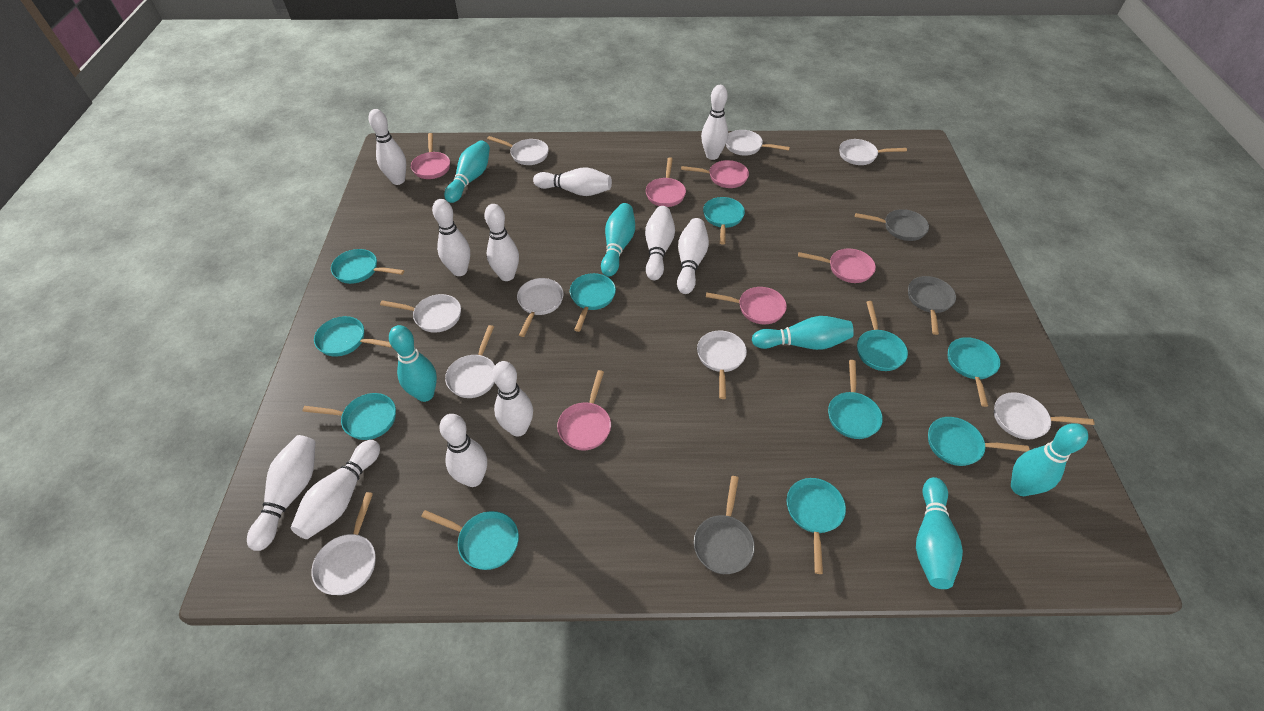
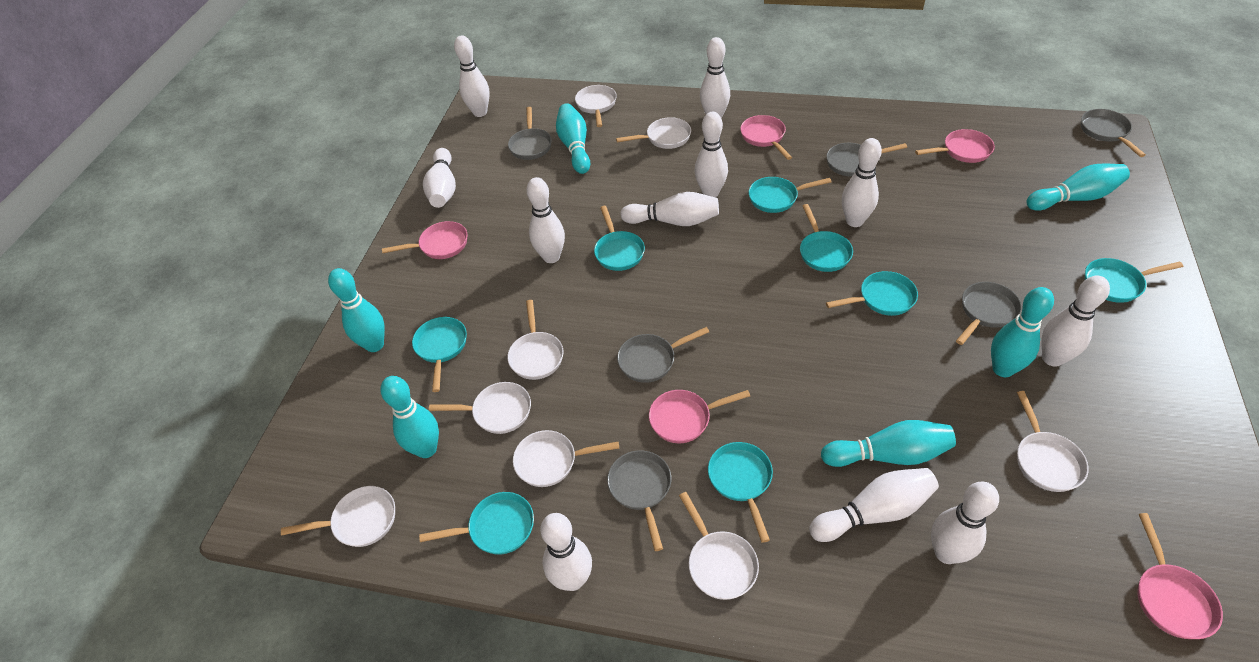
grey pan: [694,476,755,574] [855,209,929,241] [908,276,956,335] = 3 -> [508,107,552,160] [607,450,671,551] [617,327,709,383] [826,143,907,177] [956,282,1022,345] [1081,109,1146,157] = 6
pink pan: [411,133,450,179] [557,370,611,450] [646,157,686,207] [681,160,749,188] [706,287,787,324] [798,249,876,283] = 6 -> [382,221,468,259] [649,390,750,443] [740,115,792,160] [915,129,995,163] [1137,513,1223,639] = 5
turquoise pan: [303,393,396,440] [314,316,392,357] [331,249,404,284] [421,510,519,570] [570,273,616,332] [703,197,745,245] [786,478,846,574] [828,360,883,439] [857,301,908,371] [928,417,1029,466] [948,337,1000,407] = 11 -> [412,317,467,392] [419,492,534,555] [594,206,645,271] [708,442,773,543] [748,177,832,213] [800,204,853,272] [826,271,918,316] [1084,258,1183,303] = 8
white pan: [311,492,376,595] [380,294,461,333] [445,325,495,398] [487,136,549,165] [517,278,564,337] [697,331,747,399] [726,130,790,156] [839,139,907,165] [994,392,1095,440] = 9 -> [281,486,395,547] [429,382,531,434] [507,300,563,380] [513,430,619,487] [575,85,617,127] [616,117,691,149] [679,492,759,600] [1017,391,1089,492] = 8

